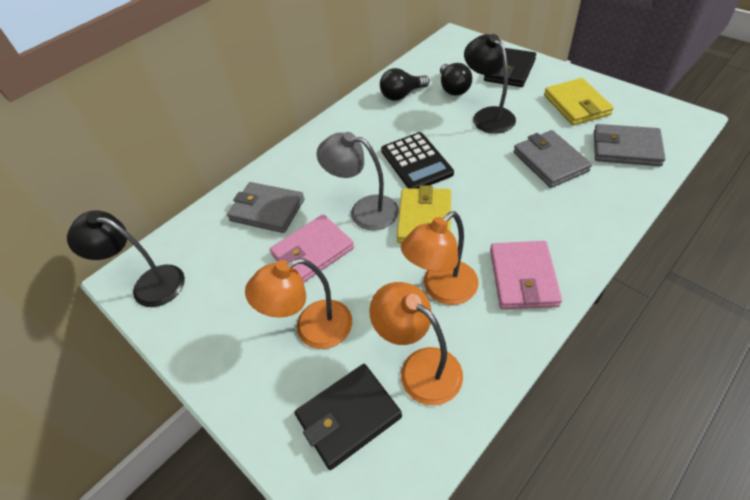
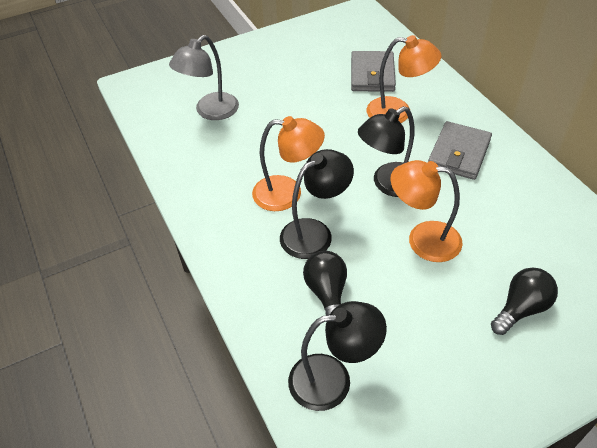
black calculator: [381,132,454,189] = 1 -> none = 0
black lamp: [67,210,185,307] [464,34,516,134] = 2 -> [280,149,354,259] [288,301,387,411] [358,106,415,197] = 3
black wallet: [294,364,402,470] [484,48,537,87] = 2 -> none = 0
grey wallet: [227,182,305,233] [513,130,592,188] [594,124,666,166] = 3 -> [351,51,396,92] [428,121,492,180] = 2
pink wallet: [270,214,354,283] [490,241,562,309] = 2 -> none = 0
yellow wallet: [397,185,451,243] [544,78,614,125] = 2 -> none = 0

